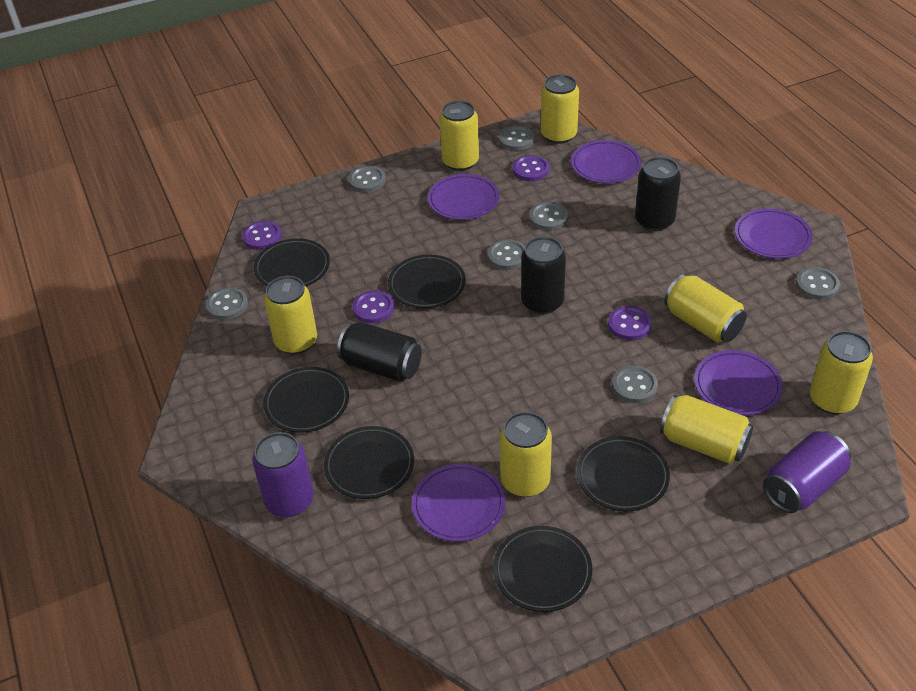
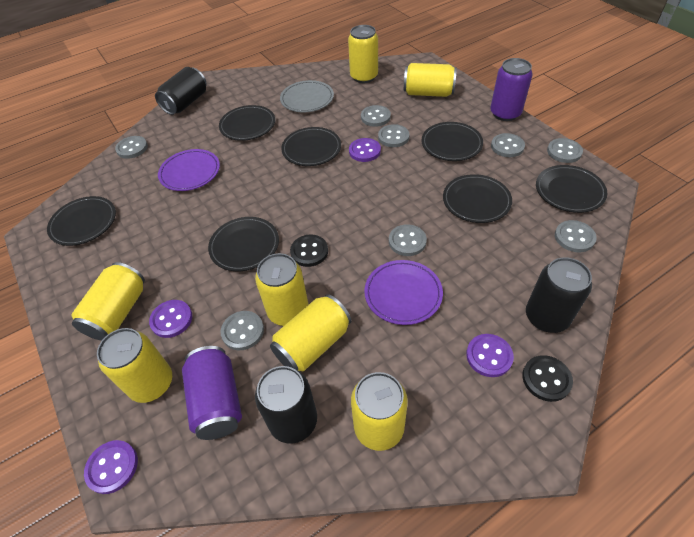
black button: none = 0 -> [290,235,328,267] [522,355,573,402] = 2
black plate: [254,238,330,287] [263,367,349,433] [324,426,414,499] [388,255,466,309] [493,526,592,612] [577,436,670,512] = 6 -> [47,196,116,246] [208,217,279,271] [219,105,275,141] [281,127,341,166] [422,122,483,161] [443,174,512,223] [536,165,607,213] = 7
grey button: [206,287,248,320] [348,166,386,192] [488,239,525,270] [499,126,534,151] [529,202,568,230] [612,366,658,403] [796,267,840,300] = 7 -> [115,136,148,159] [220,311,264,350] [361,105,391,127] [378,124,410,147] [389,224,427,256] [491,133,525,157] [547,138,583,163] [555,220,597,252] = 8
grey plate: none = 0 -> [280,80,334,112] = 1
purple plate: [412,464,506,542] [428,174,499,220] [571,140,641,183] [694,350,783,415] [735,208,813,259] = 5 -> [158,149,220,191] [364,260,443,325] = 2

